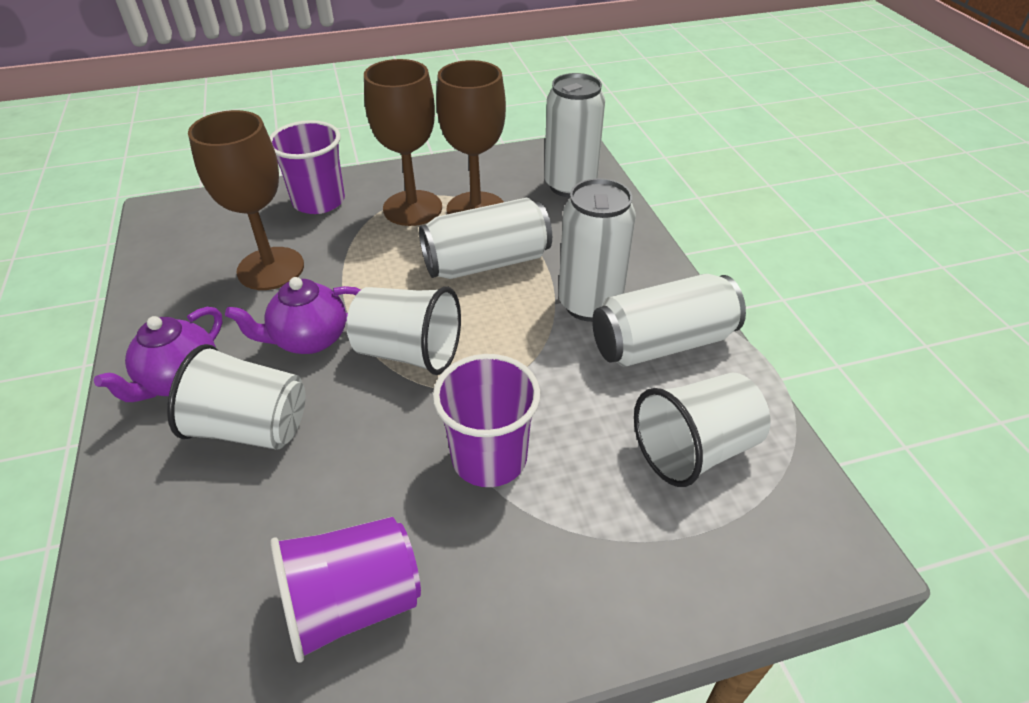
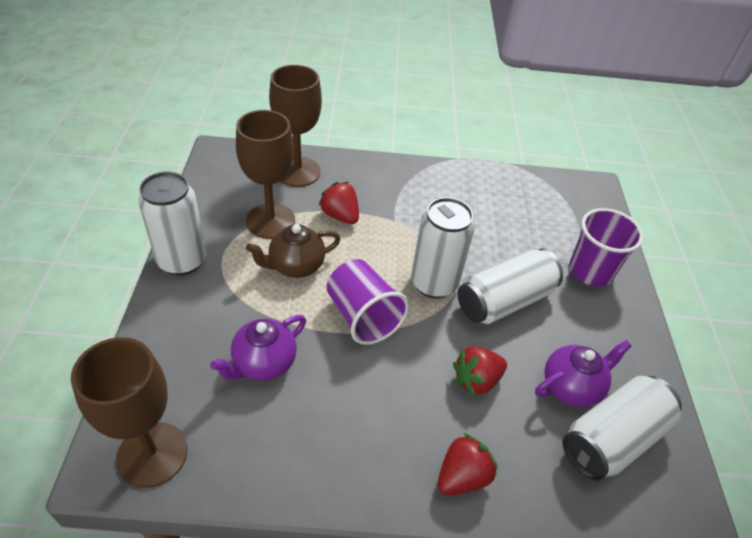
brown teapot: none = 0 -> [246,224,341,278] = 1
purple cup: [270,120,345,214] [270,517,421,663] [433,354,540,487] = 3 -> [327,259,409,345] [569,208,644,287] = 2
red strawberry: none = 0 -> [318,182,359,224] [438,433,498,496] [453,346,507,397] = 3
white cup: [167,344,306,450] [346,287,461,375] [634,373,770,487] = 3 -> none = 0

